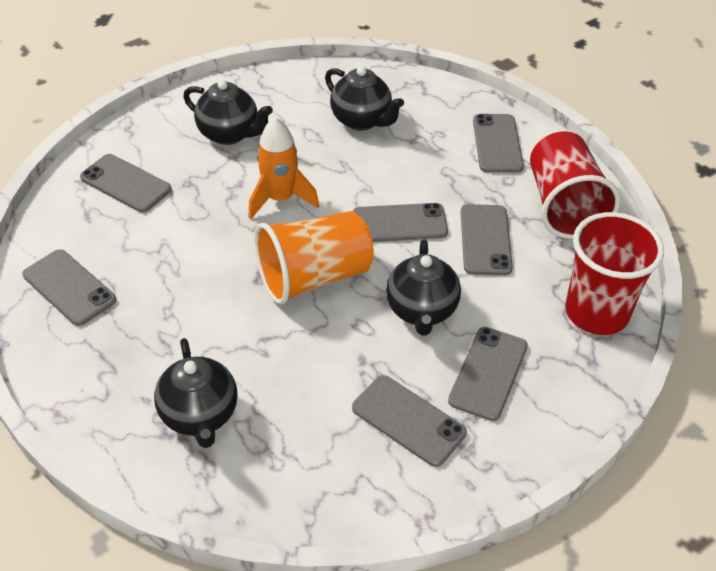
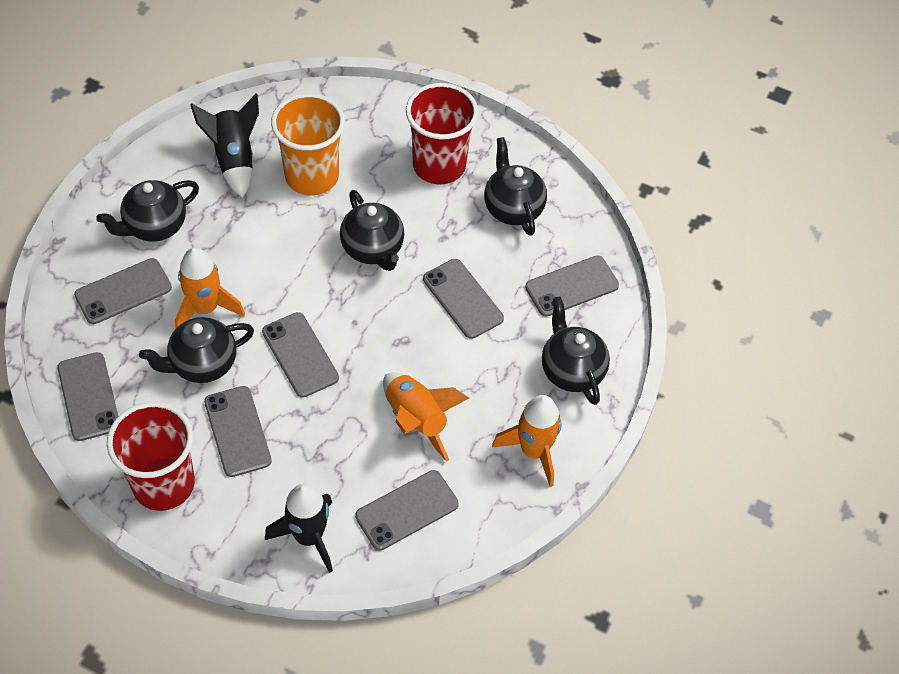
black rocket: none = 0 -> [190,93,259,198] [265,483,333,573] = 2
black teapot: [154,338,238,448] [183,80,273,145] [325,66,404,130] [386,240,461,336] = 4 -> [96,180,199,242] [139,317,254,383] [340,190,404,271] [484,137,547,236] [542,296,610,405] = 5
orange rocket: [248,117,319,219] = 1 -> [175,247,245,329] [383,372,469,462] [492,395,561,487] = 3

